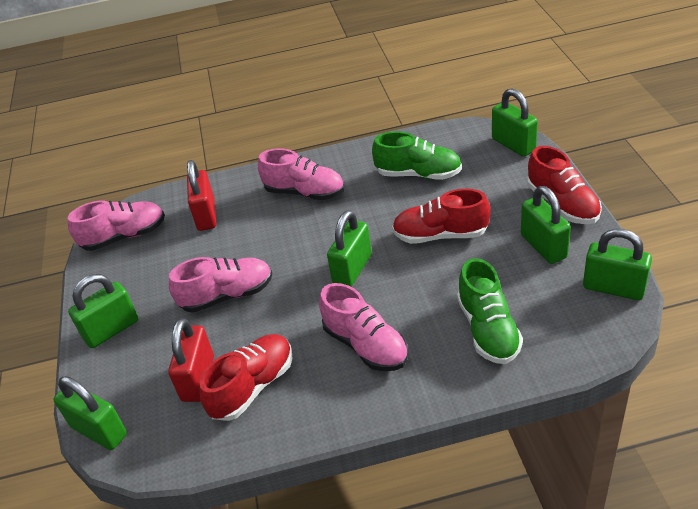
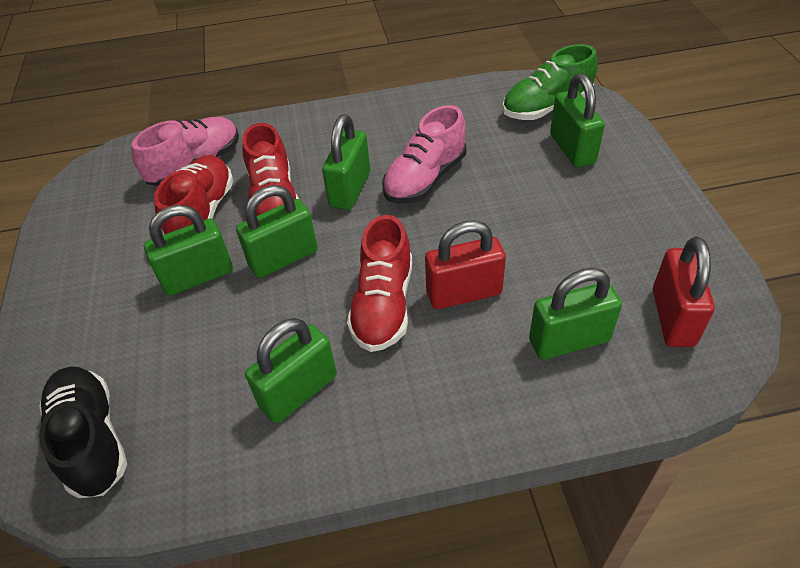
black shoe: none = 0 -> [39,366,127,498] = 1
green shoe: [372,131,462,180] [457,258,523,364] = 2 -> [502,44,598,120] = 1
pink shoe: [68,201,165,251] [169,257,272,313] [258,148,344,200] [319,283,408,371] = 4 -> [132,117,239,186] [382,105,466,204] = 2

